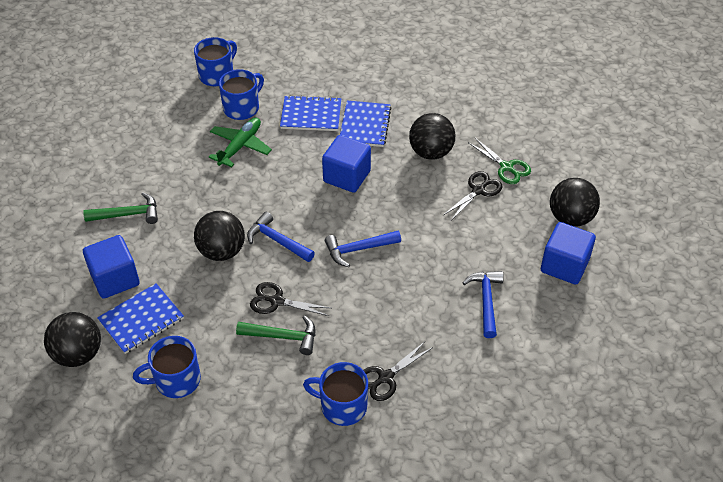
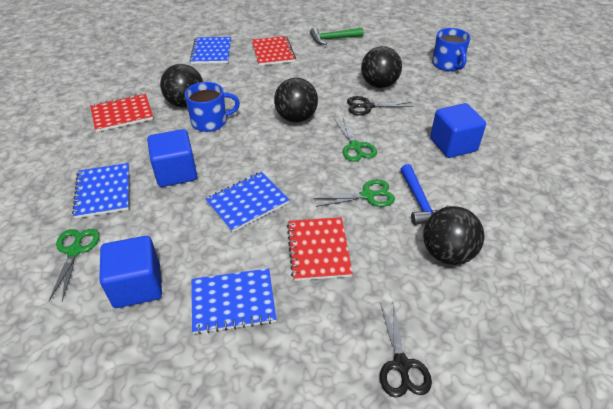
black scissors: [250,282,331,316] [363,342,433,401] [443,171,503,220] = 3 -> [347,96,413,115] [380,303,432,398] = 2
blue hammer: [247,212,315,262] [325,231,401,267] [463,271,504,338] = 3 -> [400,164,450,225] = 1
blue mug: [133,336,201,398] [194,37,237,86] [219,69,264,120] [303,362,368,426] = 4 -> [185,82,240,132] [432,28,470,71] = 2
blue notebook: [97,283,184,354] [280,95,341,131] [340,101,391,147] = 3 -> [72,163,129,218] [190,37,231,64] [192,268,276,335] [205,172,290,232] = 4
green hammer: [83,193,158,224] [236,315,315,355] = 2 -> [310,28,364,45] = 1
green plane: [209,118,272,167] = 1 -> none = 0
green scissors: [468,138,531,184] = 1 -> [49,229,100,301] [314,179,395,207] [334,118,377,162] = 3
red notebook: none = 0 -> [90,94,154,132] [252,36,296,66] [287,217,353,281] = 3

